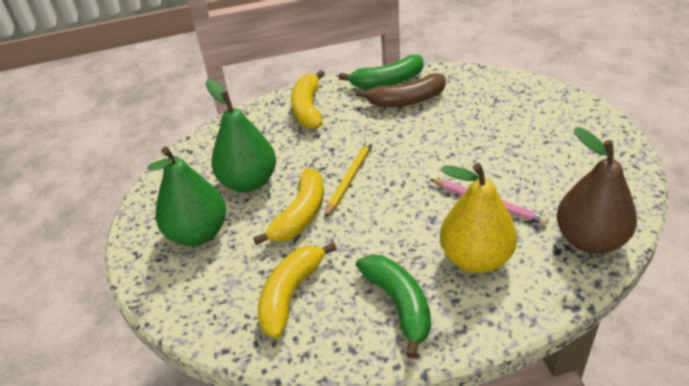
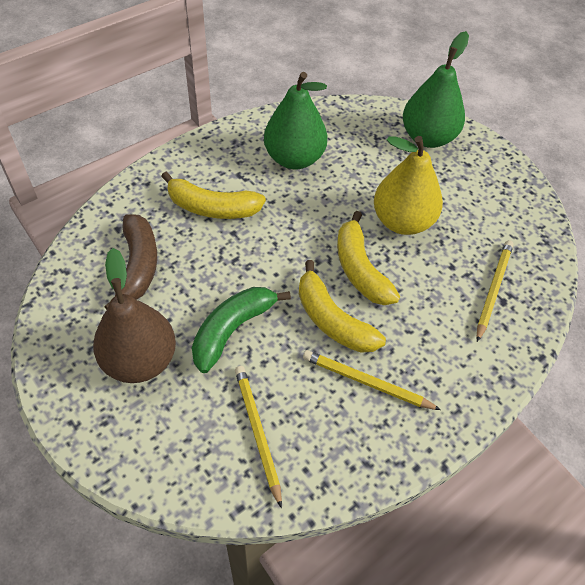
green banana: [338,55,424,89] [356,255,431,359] = 2 -> [192,287,291,373] = 1
pink pencil: [430,179,549,225] = 1 -> none = 0
yellow pencil: [325,139,373,217] = 1 -> [235,366,282,508] [303,350,441,410] [476,240,514,342] = 3

